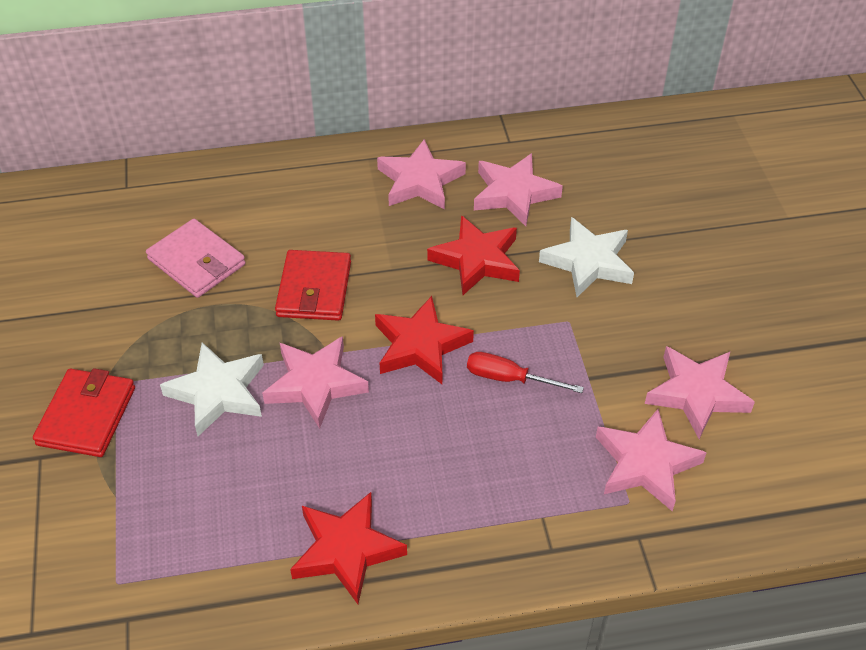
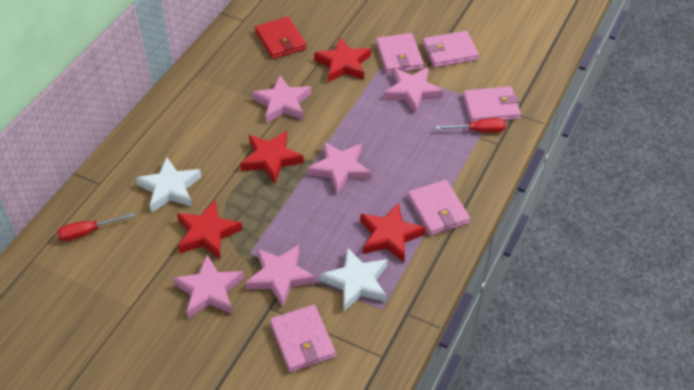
pink wallet: [146,219,246,298] = 1 -> [270,305,336,372] [376,33,424,74] [407,180,470,236] [423,31,479,68] [463,86,521,122] = 5
red screwdriver: [467,352,584,393] = 1 -> [57,213,134,241] [436,118,506,133] = 2
red star: [290,492,407,604] [375,296,474,384] [427,215,520,295] = 3 -> [177,200,243,259] [240,131,304,183] [314,37,371,82] [360,203,426,262] = 4
red wallet: [33,368,135,457] [275,250,351,321] = 2 -> [255,16,307,59] = 1

